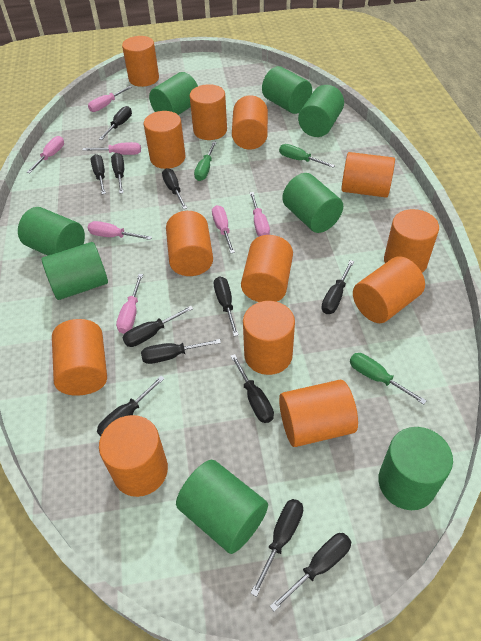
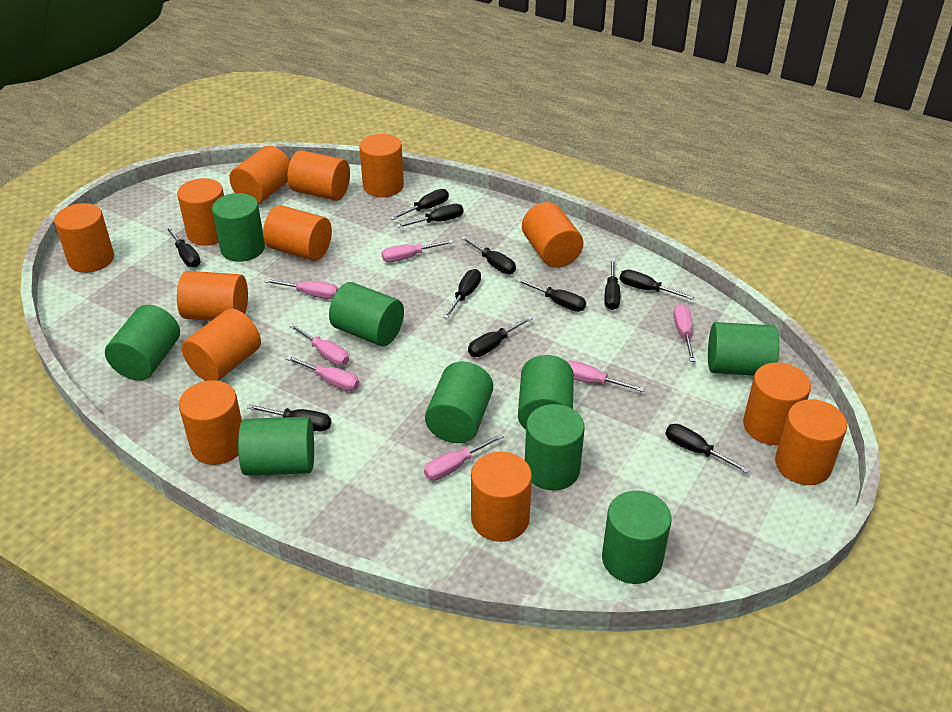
black screwdriver: [91,154,106,194] [97,376,165,436] [99,106,132,140] [111,153,124,193] [123,306,193,347] [141,339,221,364] [162,168,187,209] [214,277,239,336] [230,354,274,423] [251,499,303,597] [270,533,352,612] [321,260,354,314] = 12 -> [166,226,201,268] [247,404,331,432] [390,189,449,220] [396,204,463,228] [443,269,481,319] [461,236,516,274] [468,316,533,357] [516,278,586,312] [604,259,620,310] [620,270,694,300] [666,424,750,473] = 11
green cylinder: [18,207,85,256] [42,242,108,300] [149,72,198,115] [176,460,268,554] [262,66,312,114] [282,173,343,233] [298,85,344,137] [378,427,453,510] = 8 -> [105,305,180,381] [212,193,265,262] [238,417,314,476] [329,282,404,346] [425,362,493,443] [518,355,574,430] [525,404,585,490] [602,491,671,584] [708,322,779,376] = 9
green screwdriver: [194,142,217,181] [279,144,335,168] [350,353,427,405] = 3 -> none = 0

